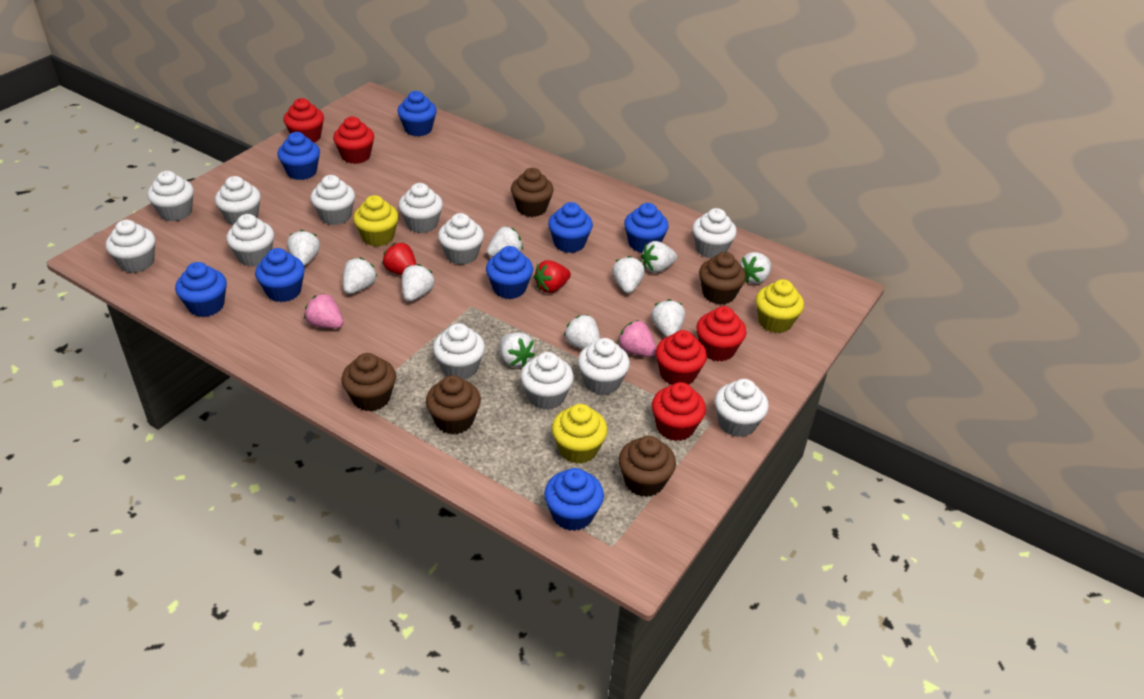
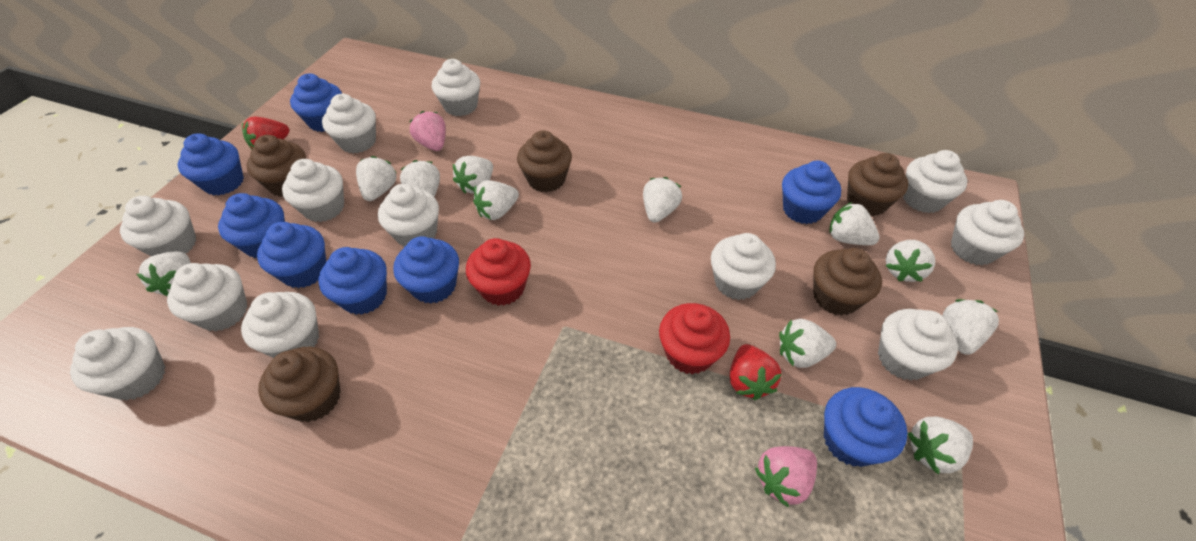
red cupcake: [283,98,324,142] [333,117,374,164] [652,382,706,441] [656,330,707,385] [696,306,746,361] = 5 -> [466,238,531,306] [659,303,730,374] = 2
white strawberry: [287,230,320,266] [343,258,377,294] [402,264,435,302] [487,226,523,257] [500,332,535,367] [564,315,600,349] [612,256,645,293] [641,241,677,273] [651,299,685,337] [740,252,771,284] = 10 -> [137,251,191,296] [356,156,397,201] [400,160,440,196] [453,156,493,194] [473,180,519,220] [643,177,682,223] [779,319,836,368] [829,202,880,245] [885,240,935,282] [908,417,973,475] [943,299,999,355] = 11
yellow cupcake: [353,195,399,246] [552,404,608,464] [756,279,804,333] = 3 -> none = 0

